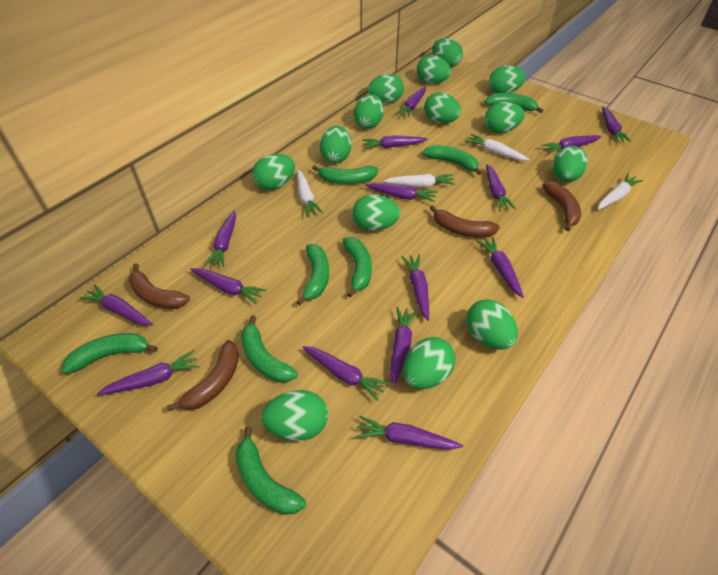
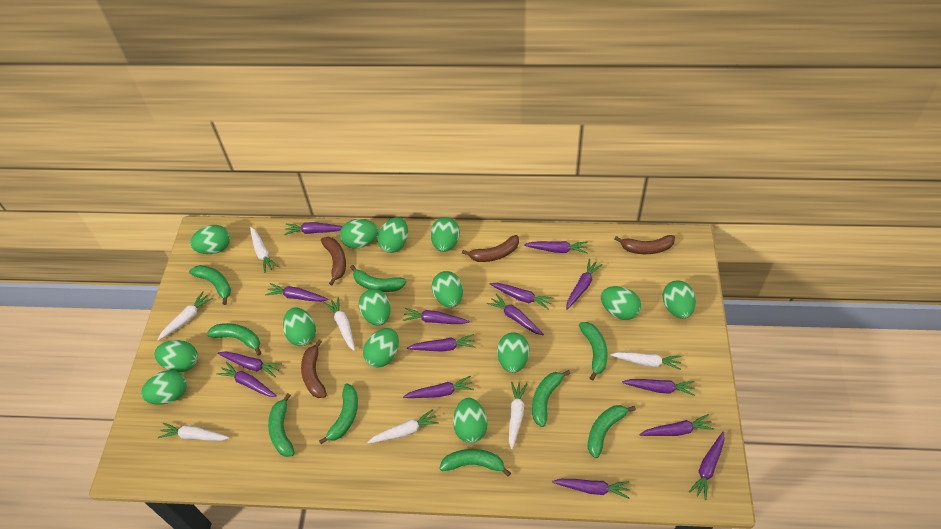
green banana: [62,333,158,374] [235,427,306,515] [241,316,298,382] [297,244,329,305] [312,165,378,184] [342,237,372,298] [422,145,482,175] [485,93,543,113] = 8 -> [189,265,231,305] [207,323,261,355] [268,393,295,457] [319,384,358,444] [350,265,407,292] [439,449,511,477] [532,370,571,427] [579,322,608,381] [588,405,636,458] = 9
white carrot: [297,170,323,217] [383,174,455,187] [465,134,530,161] [598,173,643,210] = 4 -> [157,292,213,341] [158,423,230,441] [250,227,278,273] [324,297,355,351] [367,409,439,444] [509,382,528,450] [610,352,681,370] = 7

